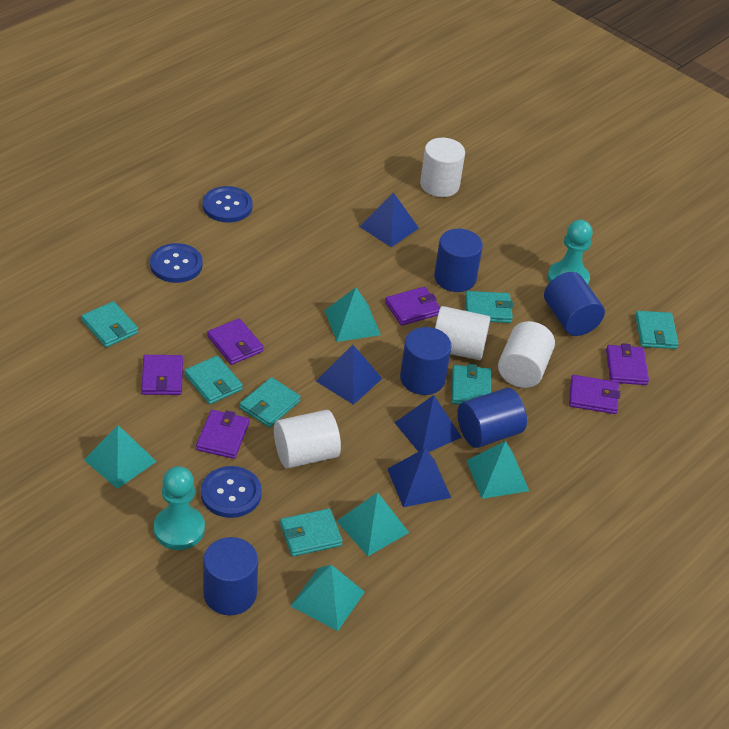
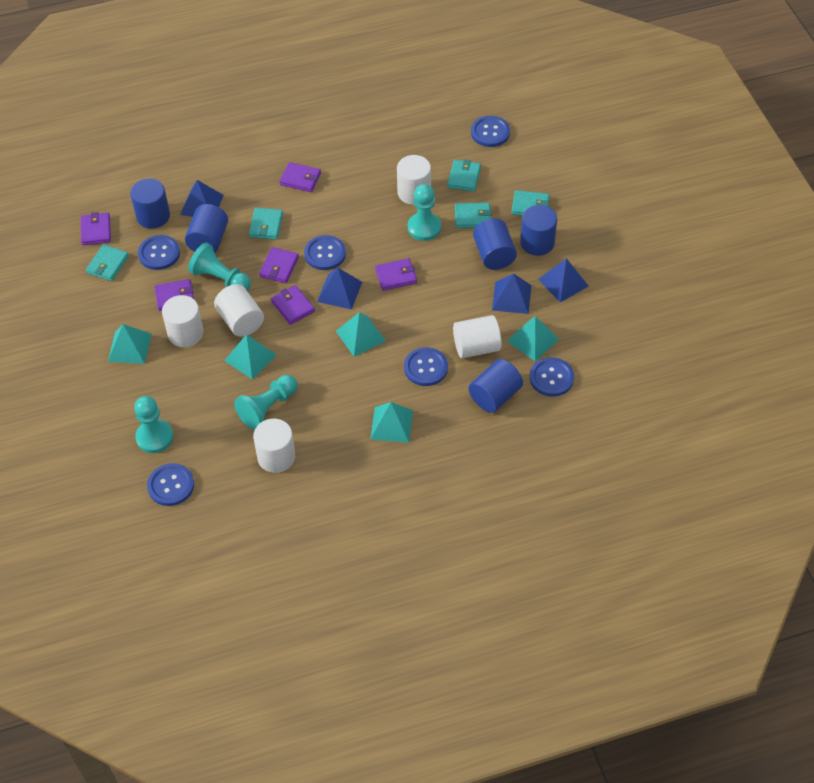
blue button: [150,243,203,283] [201,466,262,518] [203,186,253,223] = 3 -> [138,235,180,270] [147,463,194,506] [304,235,346,270] [404,347,448,386] [471,116,510,147] [530,357,574,397] = 6
turquoise pawn: [154,466,205,550] [548,220,593,285] = 2 -> [134,396,173,453] [188,242,251,291] [234,375,298,430] [408,184,441,241] = 4
turquoise wallet: [81,301,138,347] [185,356,243,404] [240,377,301,427] [280,509,343,557] [451,364,491,405] [465,291,513,323] [635,311,679,349] = 7 -> [86,244,129,281] [249,208,283,240] [447,159,481,192] [455,203,492,228] [512,190,550,216] = 5
white cylinder: [274,410,341,469] [420,138,465,197] [435,306,490,360] [498,321,555,388] = 4 -> [162,295,204,347] [214,284,264,337] [253,419,295,473] [397,155,431,205] [453,315,502,358] = 5

